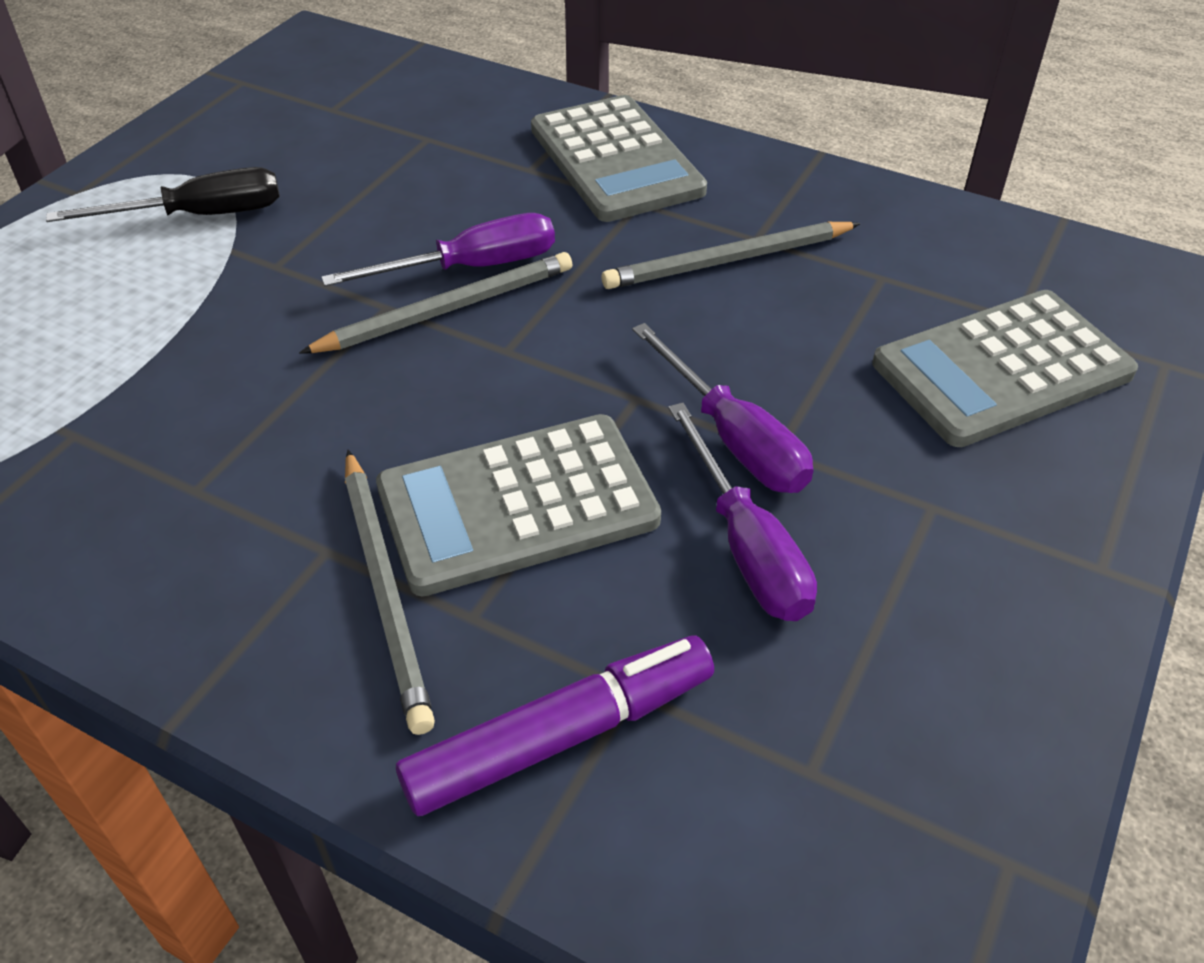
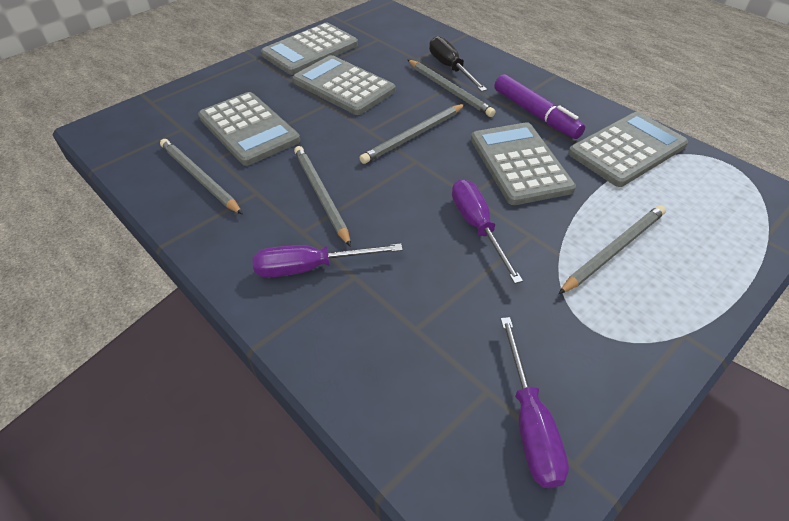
grey calculator: [376,414,661,596] [531,95,707,222] [872,290,1138,447] = 3 -> [198,92,300,166] [261,23,358,75] [293,55,396,115] [471,122,576,205] [568,112,688,187] = 5
grey pencil: [299,252,572,353] [345,450,435,735] [601,222,861,289] = 3 -> [160,139,243,215] [294,146,351,247] [360,104,465,164] [408,60,496,117] [558,205,666,294] = 5

